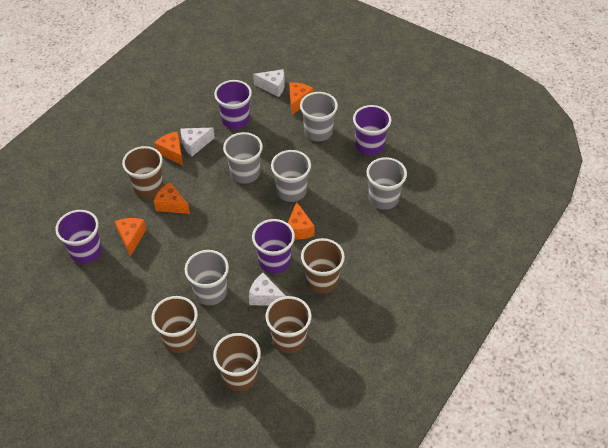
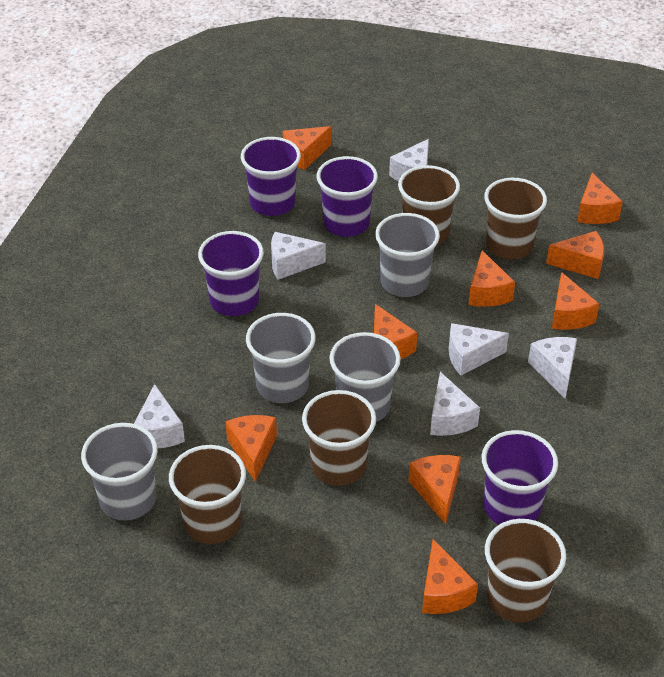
grey cup: [185,250,229,305] [223,132,263,184] [271,150,311,202] [300,92,338,141] [366,157,407,210] = 5 -> [81,423,158,520] [246,313,316,403] [329,332,401,422] [375,213,440,297] = 4
orange cheese: [115,218,146,257] [154,131,183,165] [154,182,190,214] [288,202,315,240] [289,82,313,115] = 5 -> [225,415,277,482] [283,126,332,170] [374,304,417,359] [408,455,461,525] [422,539,478,614] [468,251,515,307] [546,231,604,279] [552,272,599,330] [577,173,623,224] = 9
white cheese: [181,128,215,156] [249,273,286,306] [253,69,285,97] = 3 -> [134,384,185,448] [271,232,326,280] [389,139,429,181] [430,372,480,436] [449,323,509,376] [528,337,577,398] = 6

